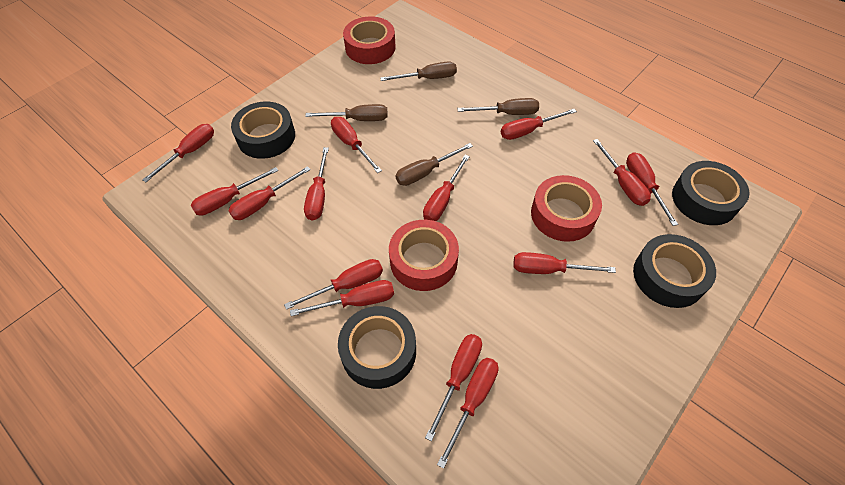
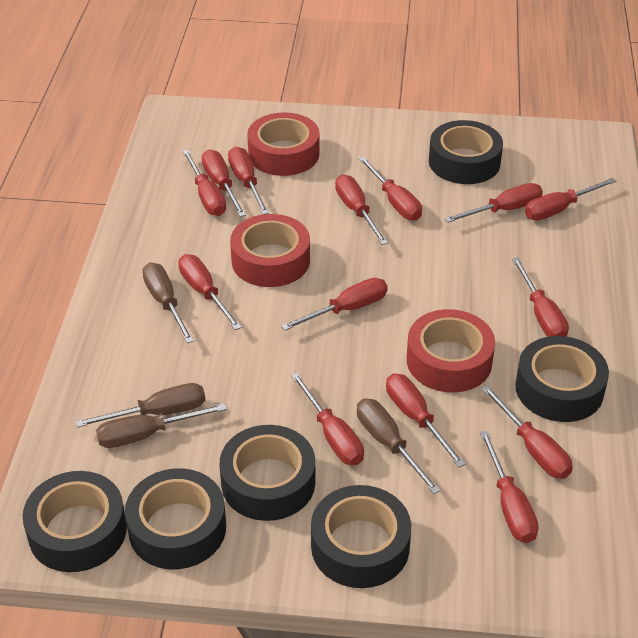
black tape: [231,101,295,159] [338,306,416,389] [633,234,716,308] [672,161,749,225] = 4 -> [22,471,127,572] [125,468,226,569] [220,425,315,521] [311,485,411,588] [429,120,503,184] [515,336,609,422] = 6

